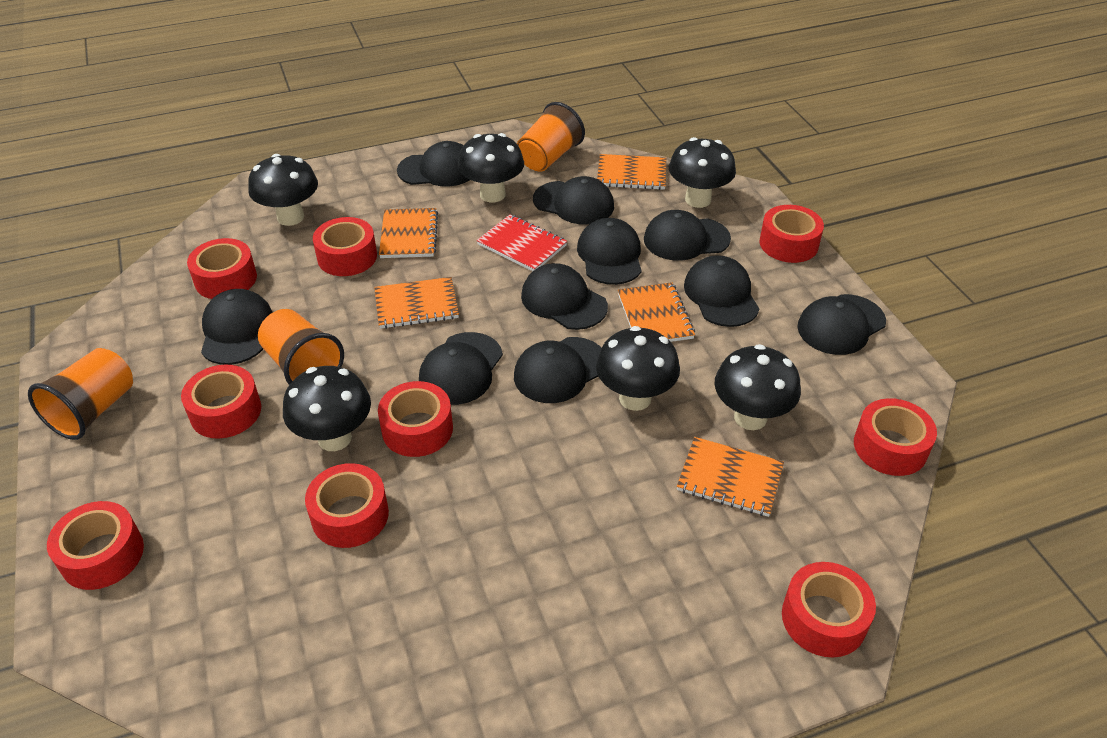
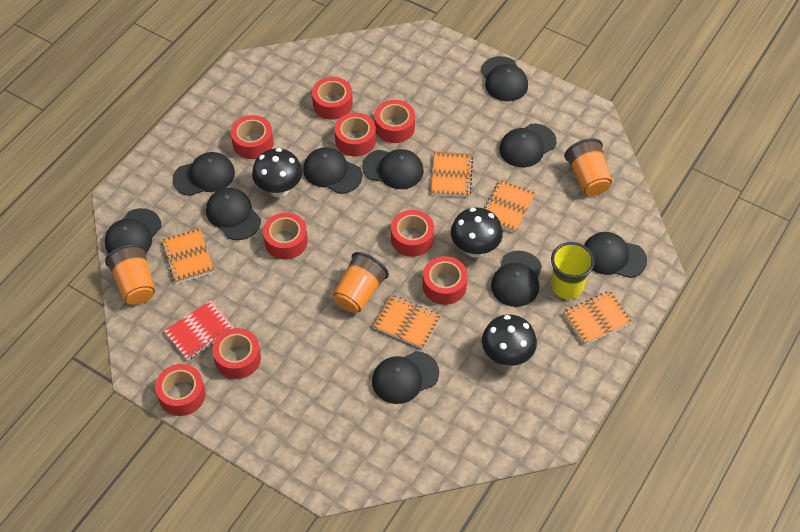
black mushroom: [248,154,318,226] [283,366,371,451] [458,133,524,202] [596,326,680,411] [669,137,736,208] [715,344,801,430] = 6 -> [252,148,302,198] [451,208,503,257] [482,315,537,366] = 3
yellow cup: none = 0 -> [551,242,595,299] = 1

